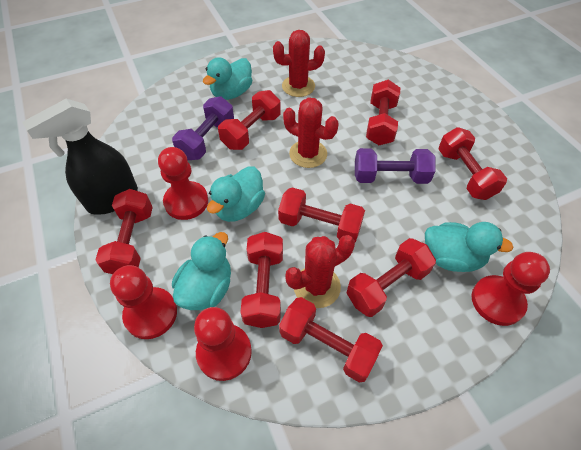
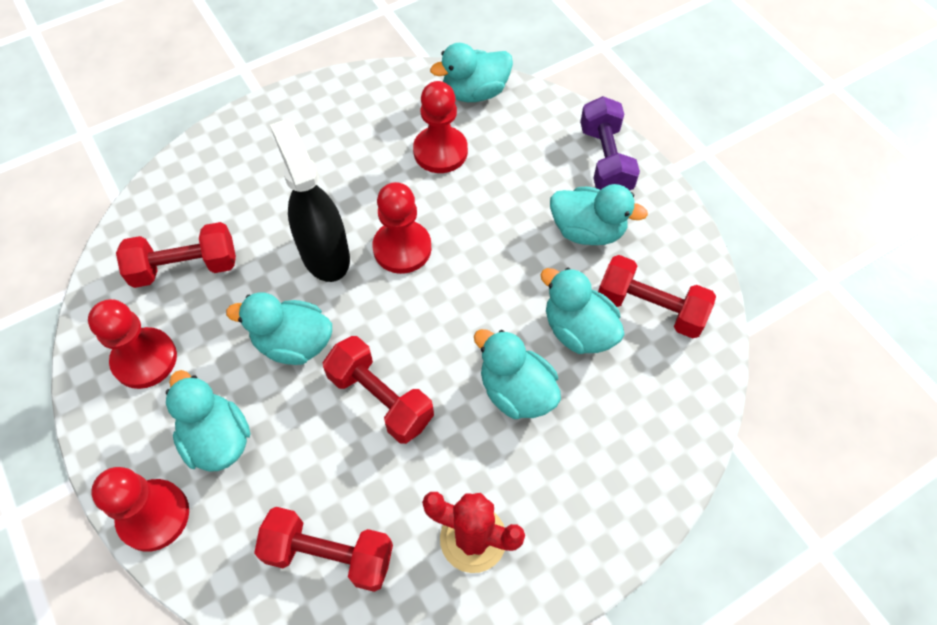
purple dumbbell: [172,96,234,160] [355,148,436,184] = 2 -> [580,96,640,191] = 1
red cactus: [273,30,325,97] [283,97,339,168] [285,235,355,308] = 3 -> [422,492,525,573] = 1
red dumbbell: [95,189,153,274] [218,90,281,150] [240,232,283,328] [278,187,365,242] [279,297,383,383] [347,238,436,317] [366,79,400,145] [439,127,507,200] = 8 -> [116,222,236,288] [254,507,393,592] [322,336,434,444] [598,255,716,338] = 4
turquoise duck: [172,232,231,310] [203,57,252,100] [207,166,265,222] [425,222,514,272] = 4 -> [166,370,250,472] [226,292,332,365] [430,43,513,102] [474,329,561,419] [540,268,625,354] [550,184,648,245] = 6

